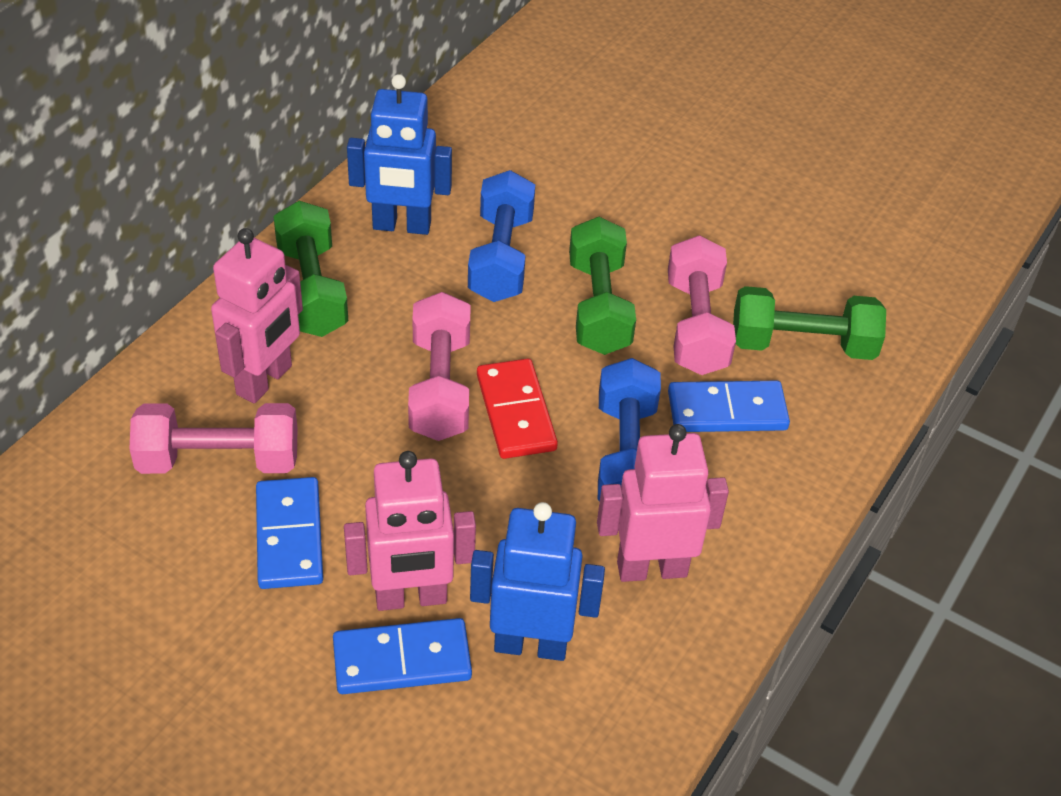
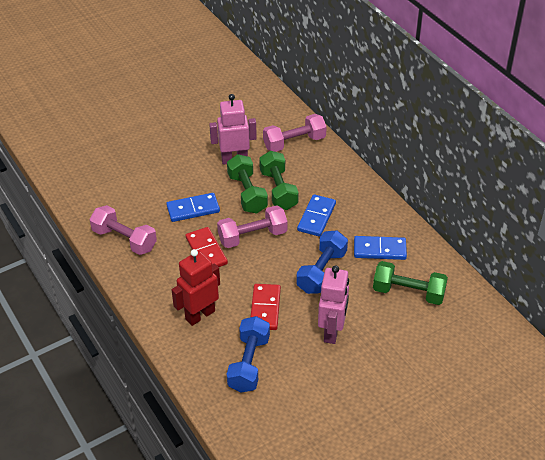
blue robot: [347,74,452,235] [470,502,605,661] = 2 -> none = 0
pink robot: [211,228,303,403] [344,451,476,611] [597,424,729,582] = 3 -> [209,94,257,165] [318,265,349,344] = 2
red domino: [477,359,558,459] = 1 -> [186,227,228,267] [251,284,281,330] = 2
red robot: none = 0 -> [172,249,220,326] = 1

